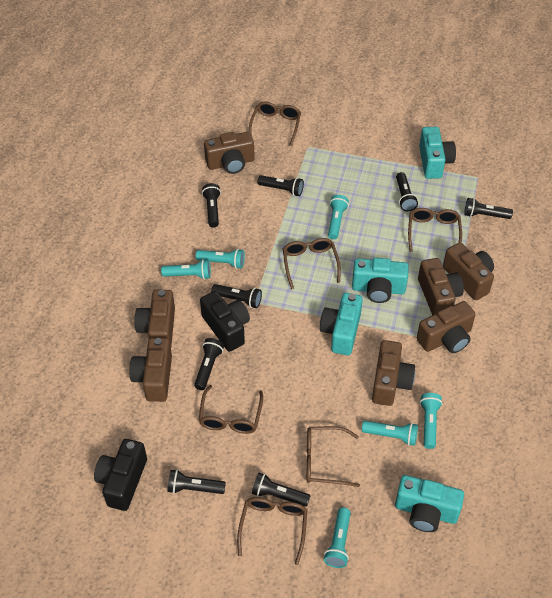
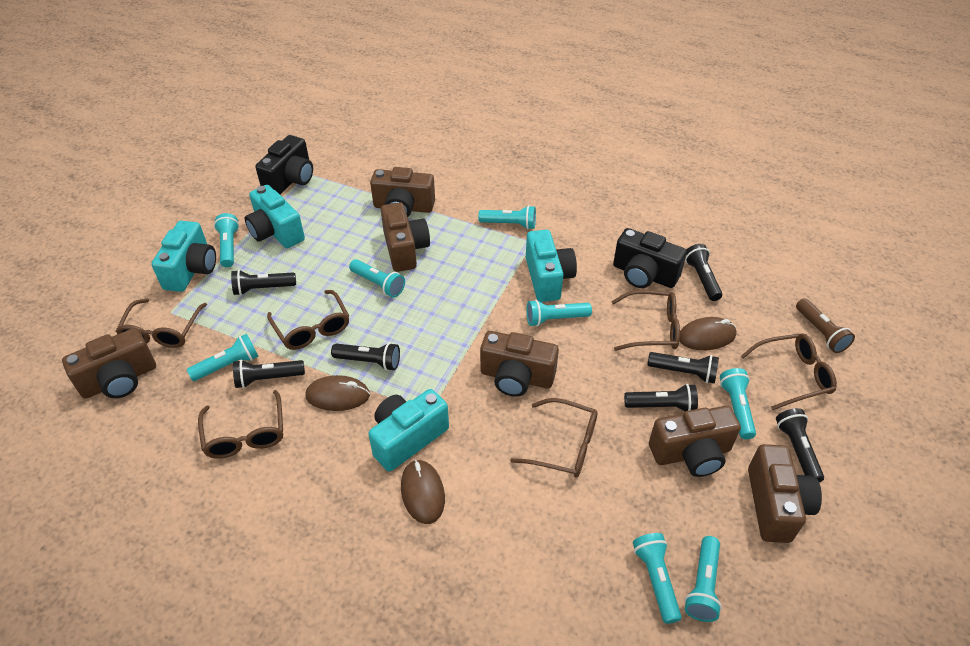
black flashlight: [167,470,226,494] [194,338,224,390] [202,183,221,228] [211,284,262,308] [252,472,311,507] [258,175,304,196] [396,172,418,211] [464,198,513,219] = 8 -> [231,270,296,295] [233,360,305,388] [331,343,400,371] [624,384,698,412] [648,352,719,384] [685,244,722,301] [776,408,824,482] = 7
brown camera: [129,337,172,402] [135,290,175,347] [204,132,255,174] [372,340,415,406] [417,301,476,353] [418,258,464,315] [443,242,494,300] = 7 -> [62,328,156,399] [370,167,435,217] [381,202,430,272] [480,331,559,397] [649,406,741,477] [748,444,822,543] = 6
brown flashlight: none = 0 -> [796,299,855,353] = 1
brown mouse: none = 0 -> [306,375,370,411] [401,459,445,524] [679,317,736,350] = 3
turquoise flashlight: [161,259,211,280] [195,249,245,269] [324,508,351,568] [328,195,349,239] [362,421,418,446] [420,393,443,449] = 6 -> [187,334,259,381] [214,213,239,267] [349,259,405,298] [478,205,536,229] [526,300,592,327] [633,533,682,624] [684,536,722,622] [720,368,756,439] = 8

